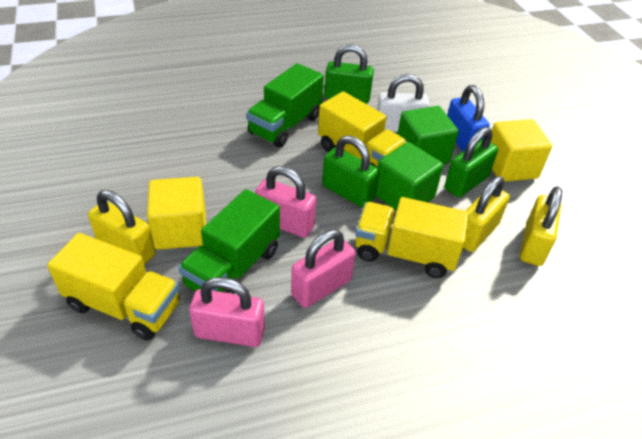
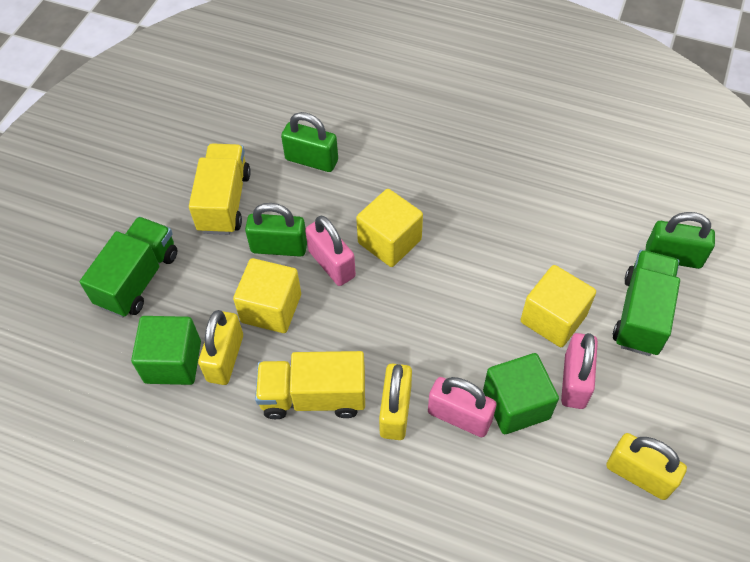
blue padlock: [447,85,490,152] = 1 -> none = 0
white padlock: [377,74,430,132] = 1 -> none = 0
yellow cube: [147,177,206,250] [491,119,552,182] = 2 -> [233,258,301,333] [356,189,423,267] [521,265,596,347] = 3
yellow truck: [47,233,180,340] [318,91,407,167] [355,197,469,278] = 3 -> [189,143,251,235] [255,351,365,419] = 2

